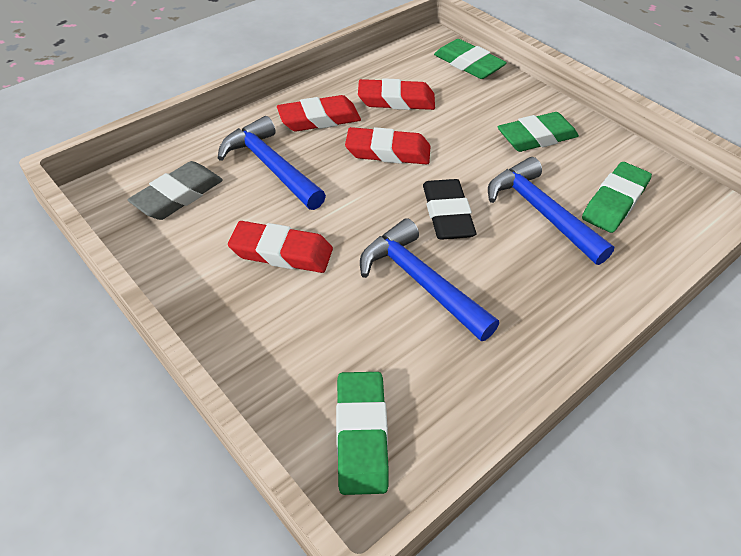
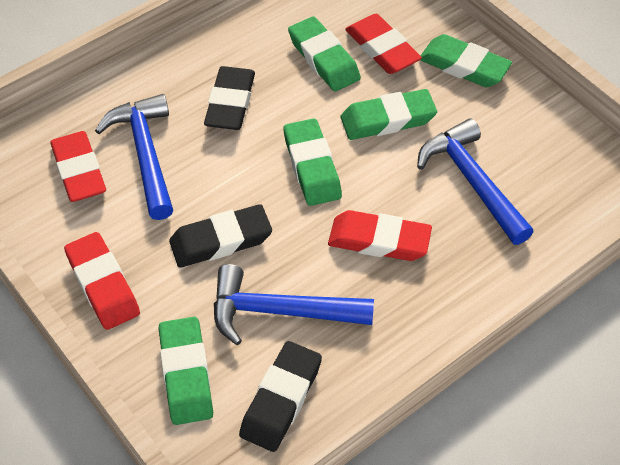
black eraser: [423,179,476,240] = 1 -> [169,204,272,268] [204,66,255,130] [239,341,322,452] = 3
green eraser: [336,372,389,495] [434,39,507,79] [498,112,579,152] [582,162,652,233] = 4 -> [159,317,213,425] [283,118,342,206] [288,16,361,91] [341,89,437,140] [420,34,512,87] = 5
grey eraser: [128,161,223,220] = 1 -> none = 0

